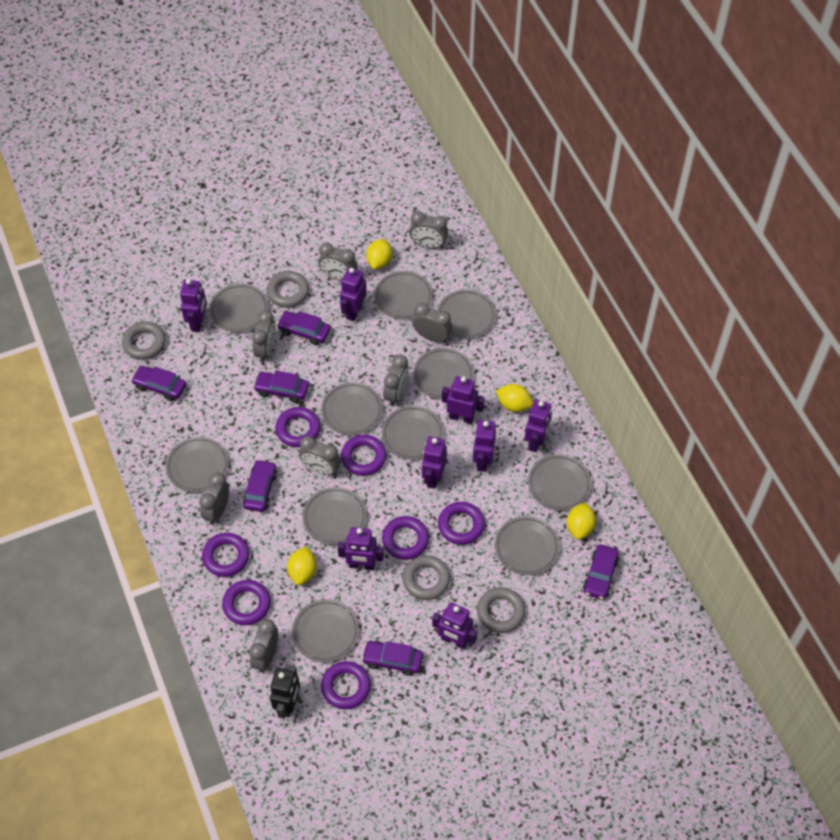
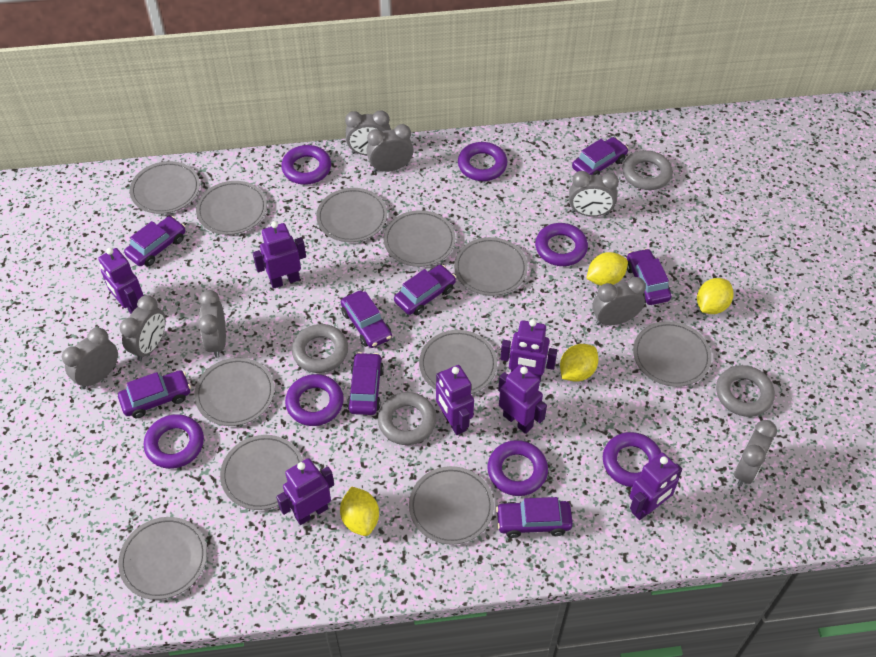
black robot: [270,666,300,719] = 1 -> none = 0
purple car: [131,366,186,401] [243,459,277,512] [253,371,309,403] [277,311,330,345] [362,641,423,676] [583,544,619,600] = 6 -> [118,370,191,418] [124,216,186,266] [341,290,392,348] [347,352,384,415] [394,265,456,315] [496,497,573,538] [572,137,628,175] [627,248,672,305] = 8
purple robot: [180,279,207,332] [337,527,384,570] [340,268,367,321] [422,436,447,489] [432,602,477,649] [442,376,484,424] [473,420,496,472] [525,399,552,452] = 8 -> [98,248,144,314] [253,221,306,289] [276,458,334,525] [436,365,474,435] [498,365,547,434] [501,319,557,382] [630,453,682,520] = 7

